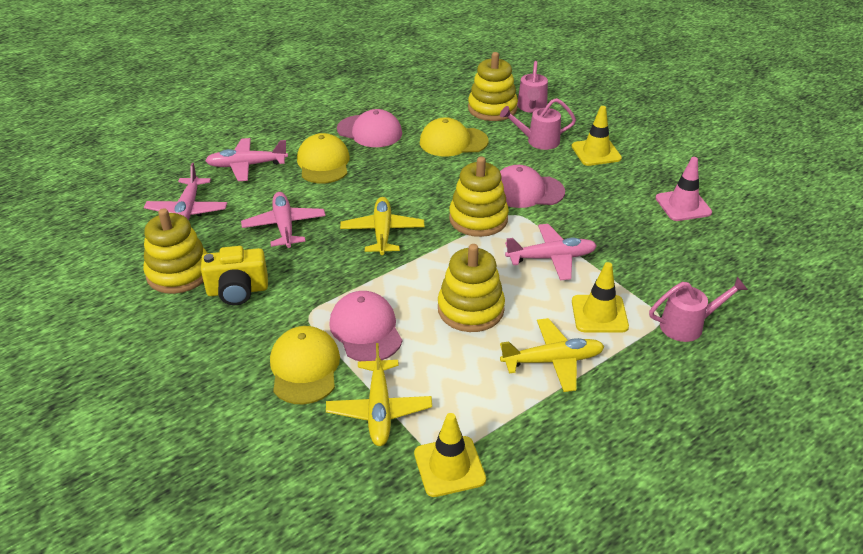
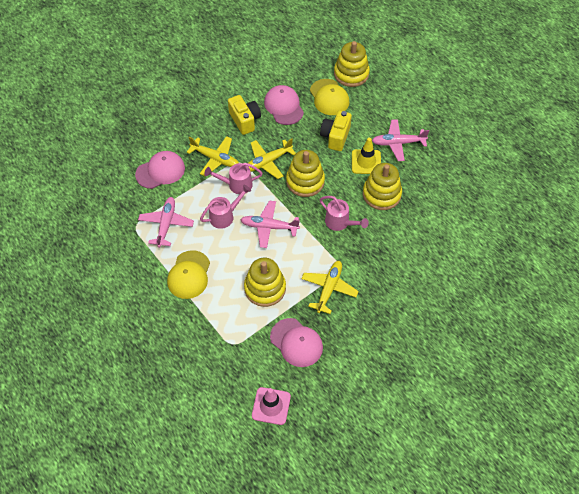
pink plane: [144,163,227,220] [205,138,288,181] [241,192,326,248] [505,224,597,280] = 4 -> [138,197,194,248] [241,200,300,248] [372,119,429,161] = 3
yellow camera: [201,246,268,305] = 1 -> [228,95,261,135] [320,111,352,151] = 2
yellow cap: [270,326,340,404] [297,133,350,184] [420,117,489,157] = 3 -> [167,250,210,299] [310,79,349,115] = 2
yellow traffic cone: [414,413,486,497] [572,106,622,166] [572,262,629,333] = 3 -> [352,138,381,174] = 1

